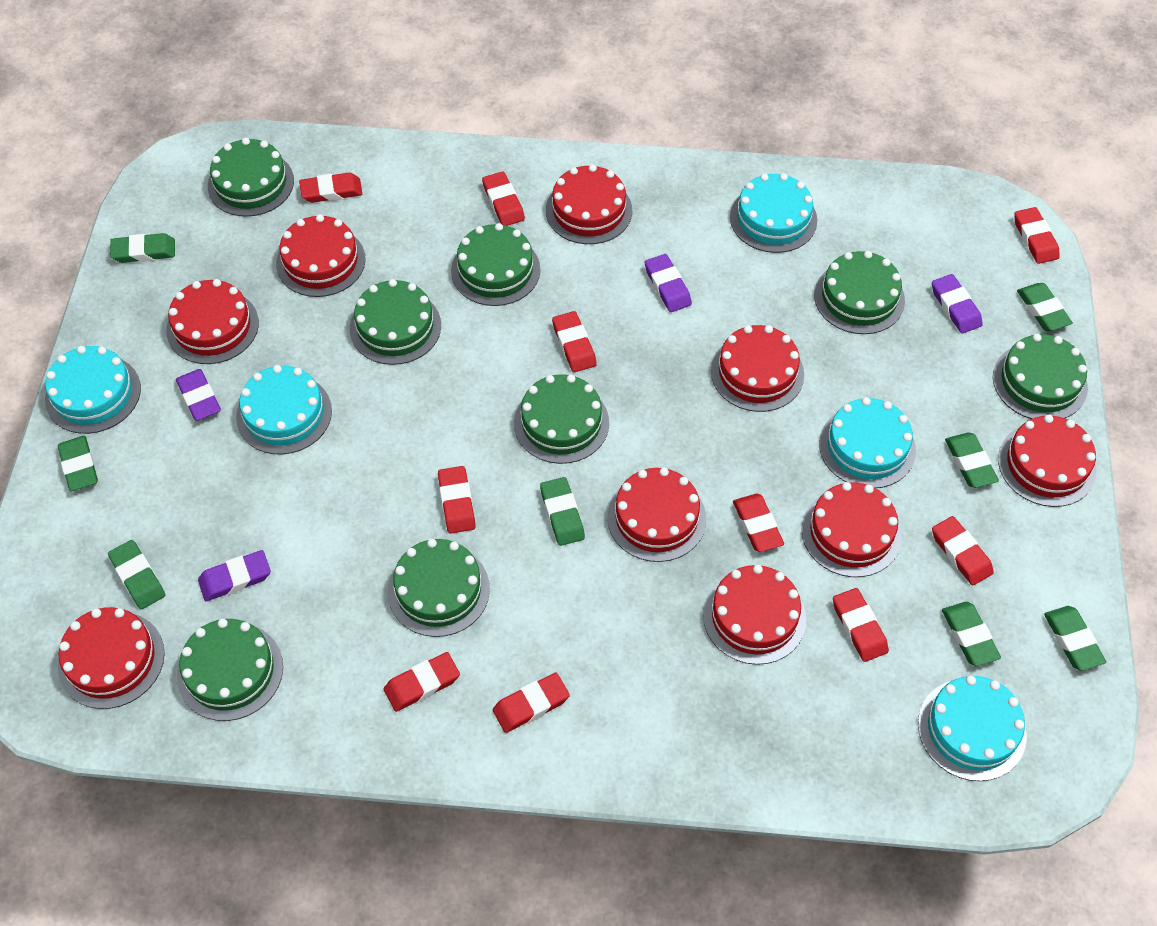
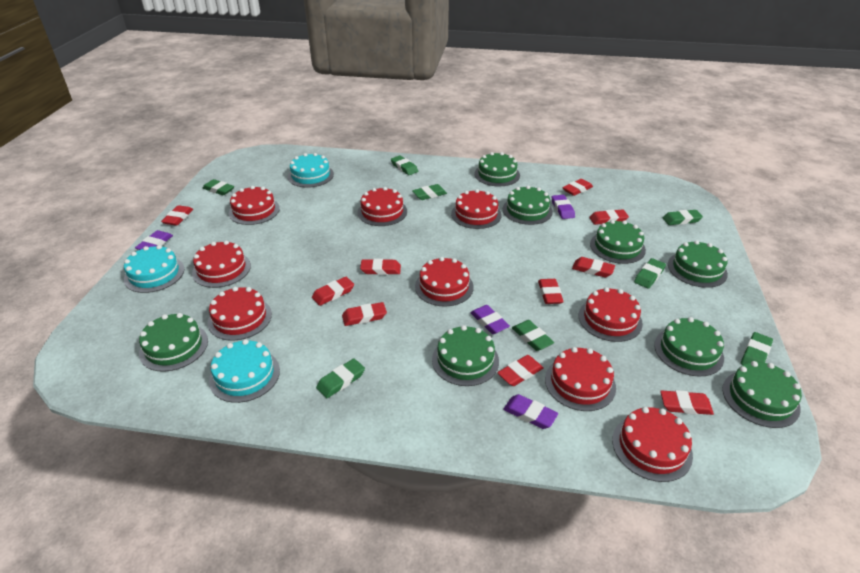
turquoise cake: [45,346,141,434] [236,365,332,454] [730,173,817,253] [819,397,916,488] [918,676,1027,781] = 5 -> [124,245,184,293] [209,339,280,403] [288,153,334,188] = 3

